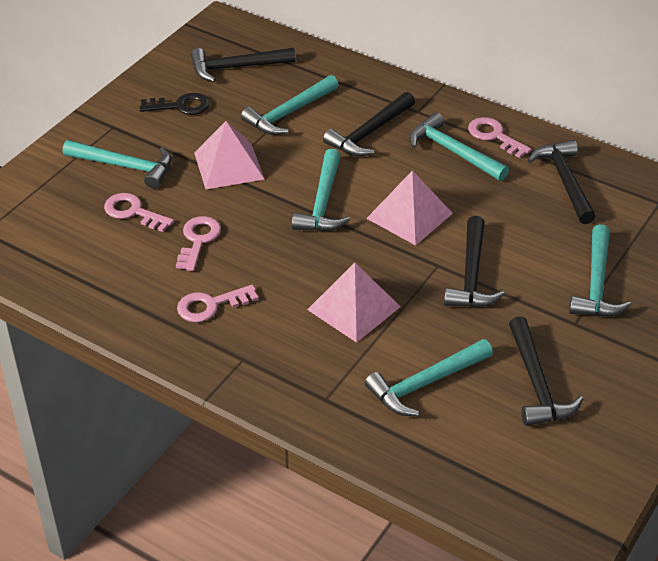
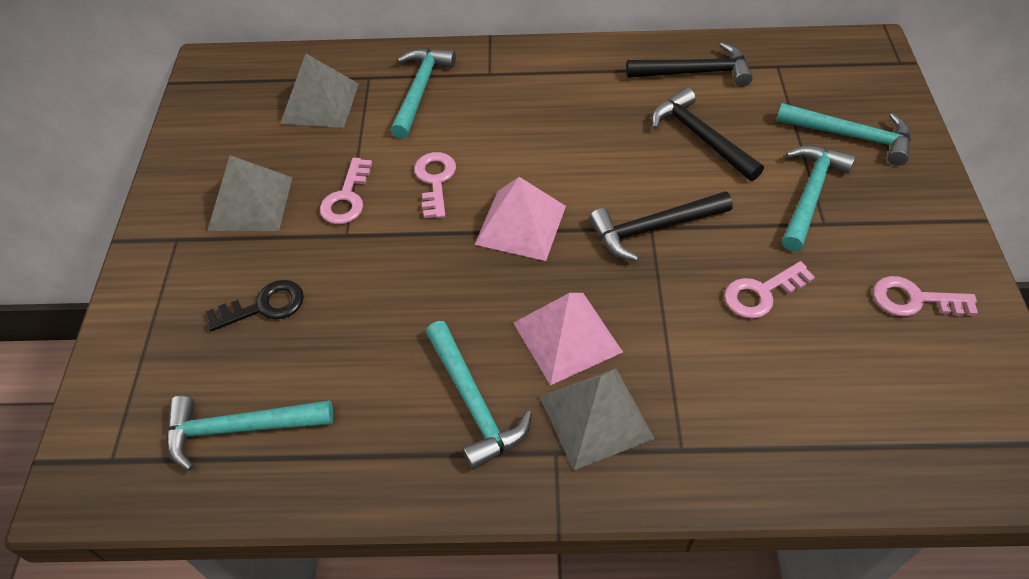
black hammer: [190,48,296,82] [323,92,415,156] [444,216,505,307] [509,316,583,426] [527,140,596,224] = 5 -> [589,191,733,261] [626,42,753,87] [651,87,764,181] = 3
grey pyramid: none = 0 -> [207,155,293,231] [280,54,359,128] [539,368,655,470] = 3
pink pyramid: [194,121,264,189] [307,263,401,343] [366,170,453,246] = 3 -> [475,177,566,261] [514,293,623,385] = 2
turquoise hammer: [63,140,172,189] [241,75,339,135] [292,149,350,232] [365,339,493,416] [409,112,509,181] [569,224,631,317] = 6 -> [166,396,333,471] [391,48,456,139] [426,321,532,470] [776,103,911,166] [782,145,856,251] = 5

